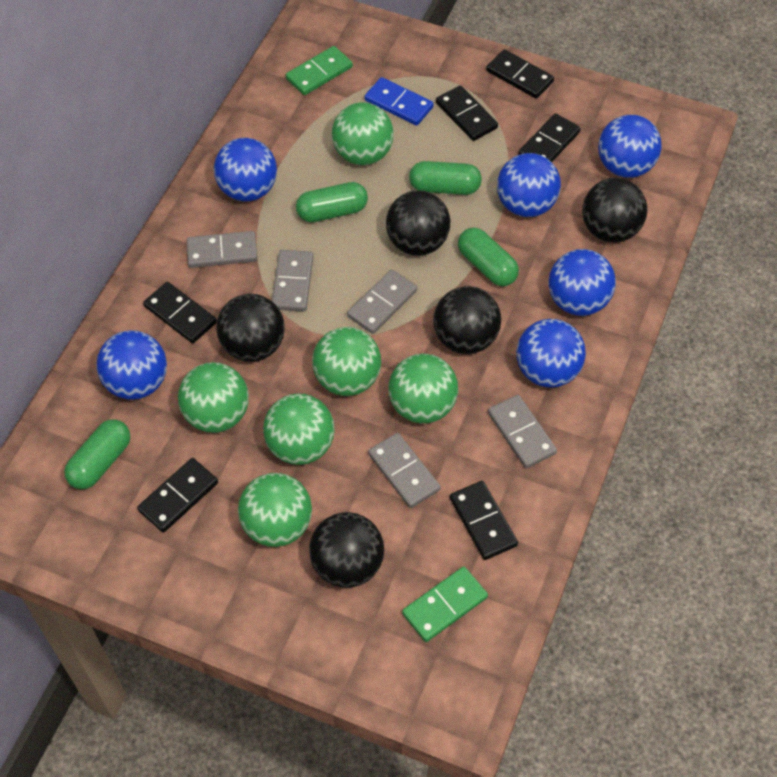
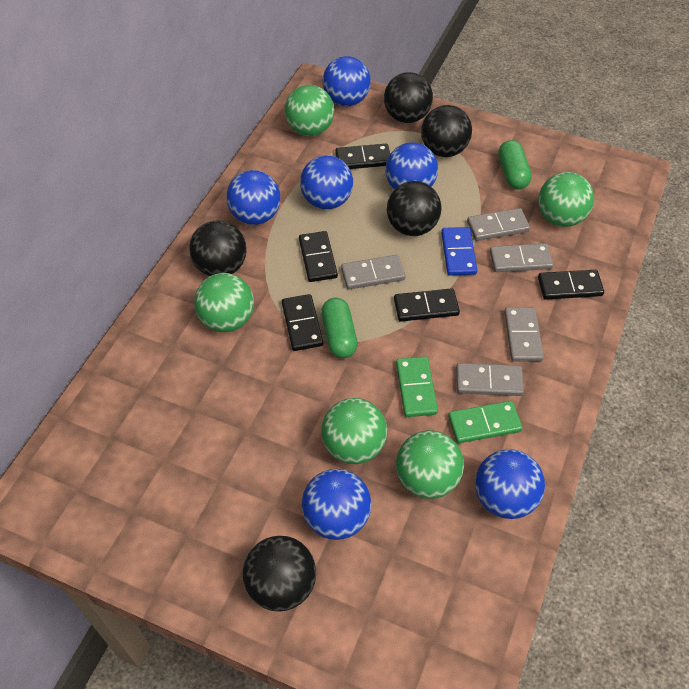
black domino: [137,458,218,533] [143,282,217,343] [436,85,498,141] [450,481,518,560] [486,49,554,99] [518,113,581,162] = 6 -> [282,294,323,351] [299,231,338,282] [335,144,390,169] [394,288,460,322] [538,270,604,300] = 5
green ball: [178,362,249,433] [238,473,312,547] [263,393,335,465] [312,327,381,396] [332,102,394,165] [388,354,458,424] = 6 -> [194,273,254,332] [285,85,334,136] [321,398,387,464] [396,430,464,499] [538,172,594,227] = 5
green capsule: [64,419,130,489] [296,182,368,222] [409,161,482,195] [458,227,519,286] = 4 -> [321,298,358,358] [498,140,532,189] = 2

